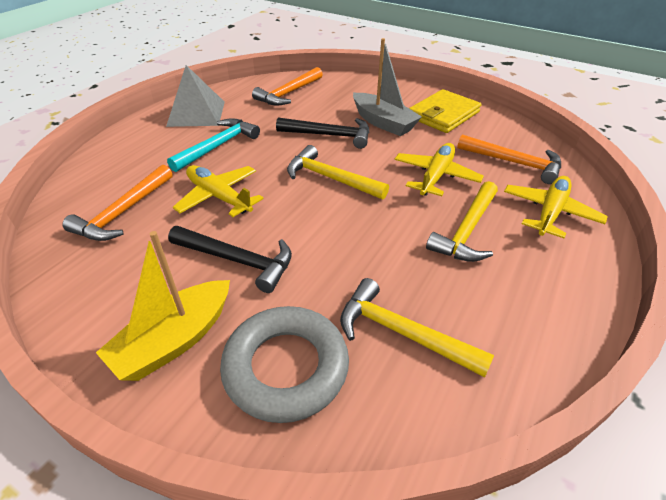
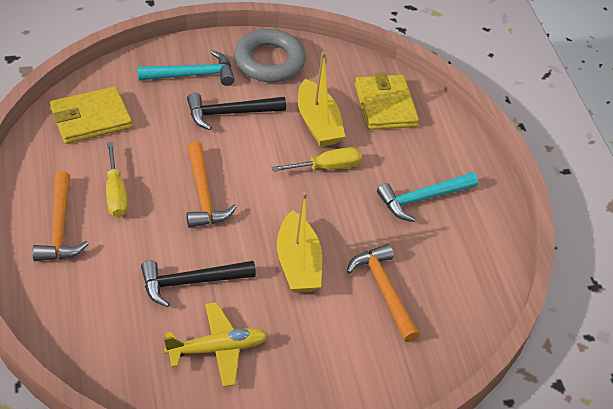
grey boat: [353,38,422,136] = 1 -> none = 0
grey pyramid: [166,65,225,127] = 1 -> none = 0
turquoise hammer: [167,118,260,172] = 1 -> [137,51,235,86] [377,172,478,222] = 2
yellow boat: [96,231,230,381] = 1 -> [277,192,322,293] [298,52,345,147] = 2
yellow hammer: [287,145,389,200] [340,278,494,378] [426,181,498,262] = 3 -> none = 0
yellow plane: [173,165,264,217] [395,143,484,196] [504,176,608,238] = 3 -> [164,302,268,387] = 1
yellow screwdriver: none = 0 -> [106,142,128,217] [272,147,362,172] = 2
yellow wallet: [409,89,481,133] = 1 -> [50,86,132,144] [355,73,419,130] = 2

